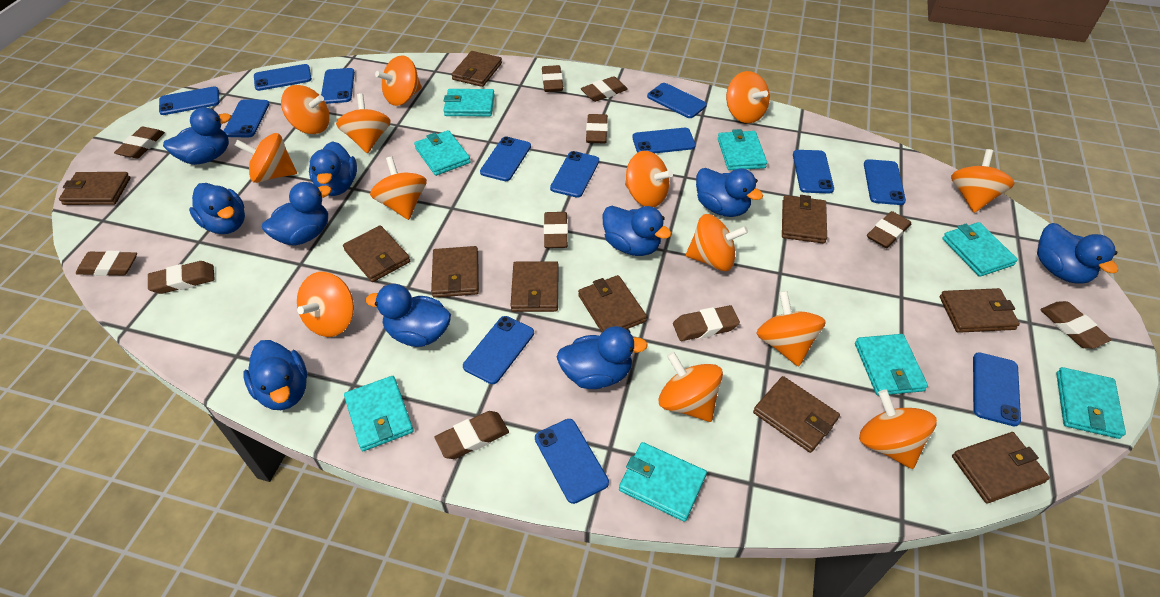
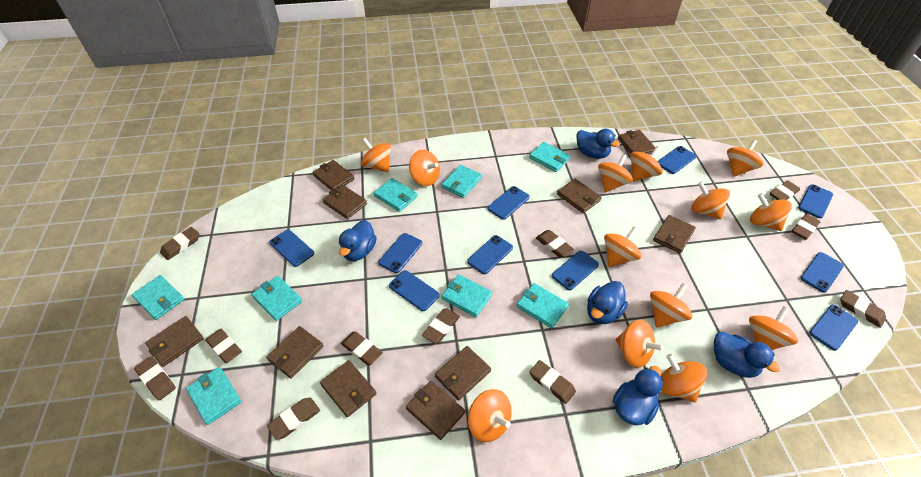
blue duck: [163,107,231,165] [189,183,245,234] [243,340,307,410] [262,182,331,246] [309,141,357,196] [366,284,451,347] [557,326,648,389] [602,206,672,256] [696,168,763,217] [1037,223,1118,284] = 10 -> [339,220,377,261] [576,129,620,159] [587,281,628,324] [613,366,663,426] [714,332,780,378] = 5
blue phone: [159,86,220,115] [224,99,269,138] [254,64,312,91] [321,68,355,104] [463,316,534,384] [480,137,531,181] [535,419,609,504] [550,151,599,198] [632,128,696,153] [647,83,707,118] [793,150,834,193] [864,159,906,205] [973,352,1021,426] = 13 -> [269,230,314,267] [378,233,422,273] [389,270,440,311] [467,235,513,274] [488,186,530,220] [552,251,599,290] [658,146,696,174] [798,184,833,218] [800,252,844,293] [809,305,858,351] = 10

